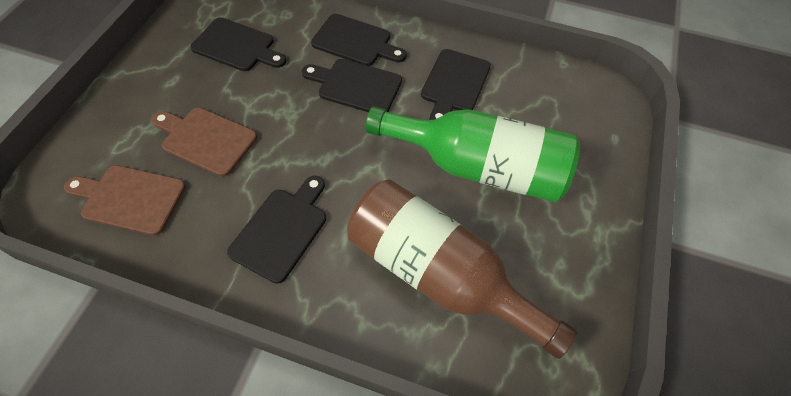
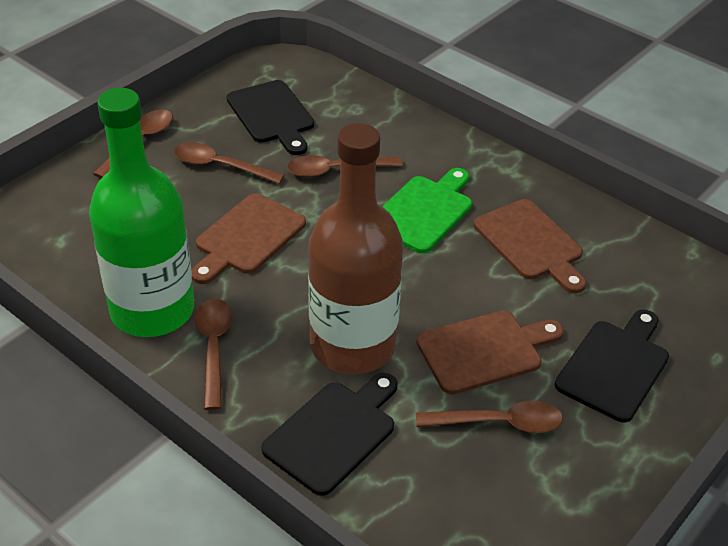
black cutting board: [190,18,286,71] [227,176,326,284] [302,59,402,112] [311,14,407,66] [421,49,491,120] = 5 -> [227,80,314,155] [262,373,398,496] [555,309,669,423] = 3
brown cutting board: [64,165,186,236] [152,108,257,177] = 2 -> [191,193,306,284] [416,311,564,394] [474,199,586,293] = 3
brown spoon: none = 0 -> [93,109,173,178] [174,142,285,184] [195,299,233,410] [287,155,403,177] [416,400,563,433] = 5
green cutting board: none = 0 -> [382,168,472,253] = 1

